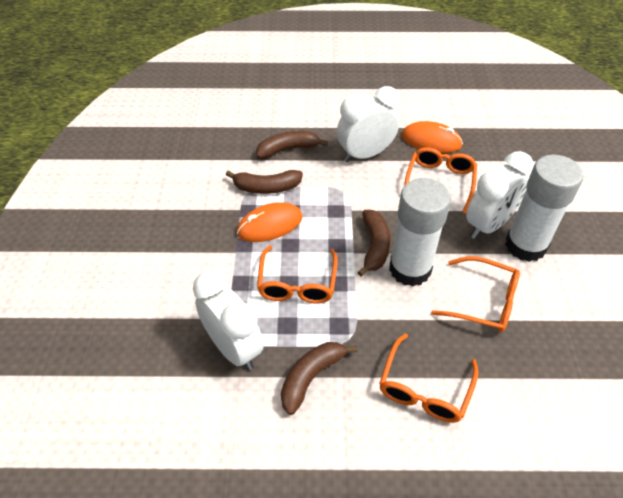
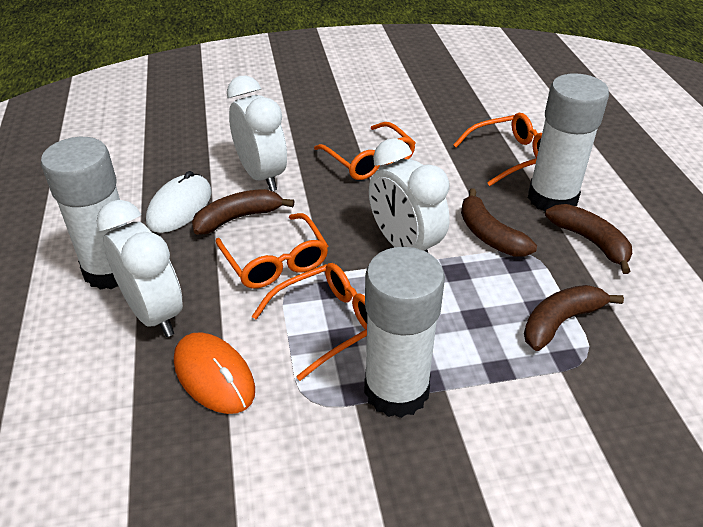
orange mouse: [237,202,303,242] [402,121,463,153] = 2 -> [174,332,255,414] = 1
white glue stick: [389,178,451,286] [505,155,583,262] = 2 -> [41,137,127,290] [364,247,445,418] [528,73,609,212] = 3
white mouse: none = 0 -> [146,171,212,233] = 1

